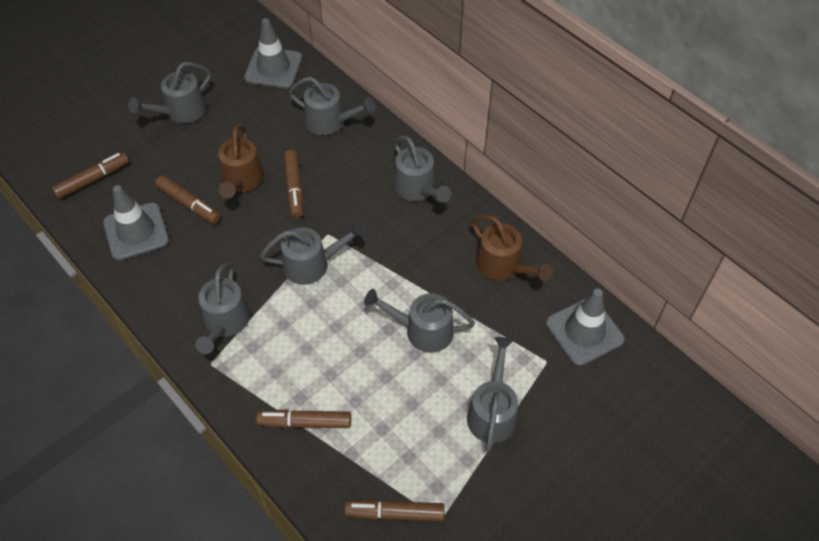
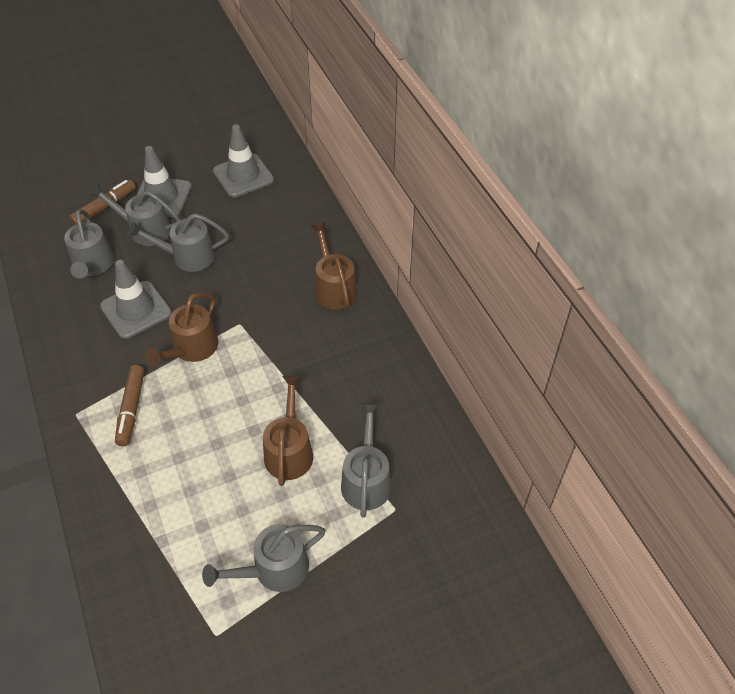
brown marker: [52,152,129,199] [155,175,221,224] [256,410,351,428] [284,150,303,218] [345,500,445,521] = 5 -> [69,180,136,225] [115,365,145,446] = 2
brown watering can: [218,125,264,198] [471,215,553,281] = 2 -> [144,292,218,366] [263,375,313,486] [311,222,357,310] = 3
grey watering can: [128,62,211,123] [195,263,250,354] [260,221,365,285] [289,77,376,135] [364,289,475,353] [394,136,451,203] [467,337,518,452] = 7 -> [64,209,114,278] [89,183,180,246] [128,214,229,272] [202,524,326,592] [341,402,391,517] = 5

